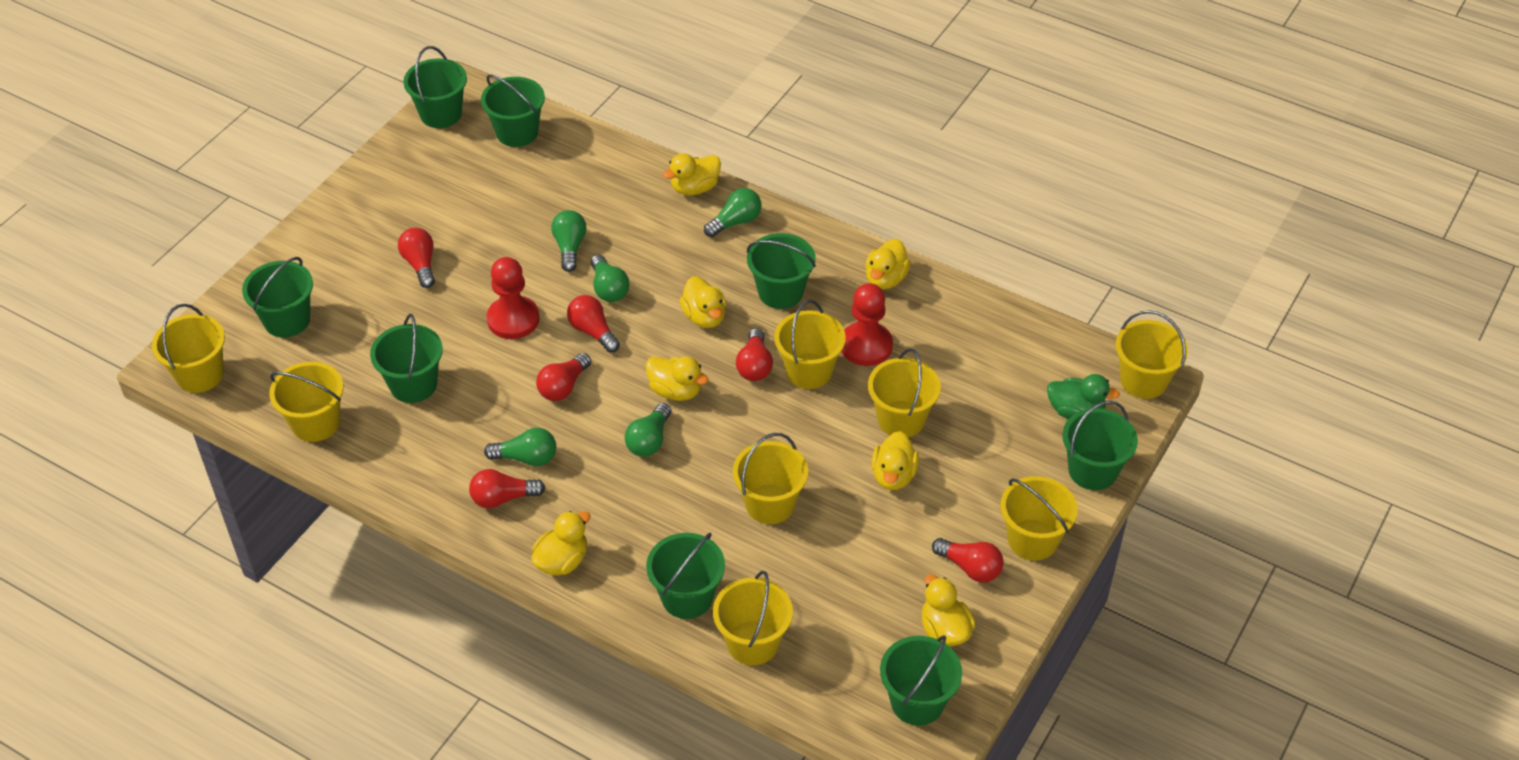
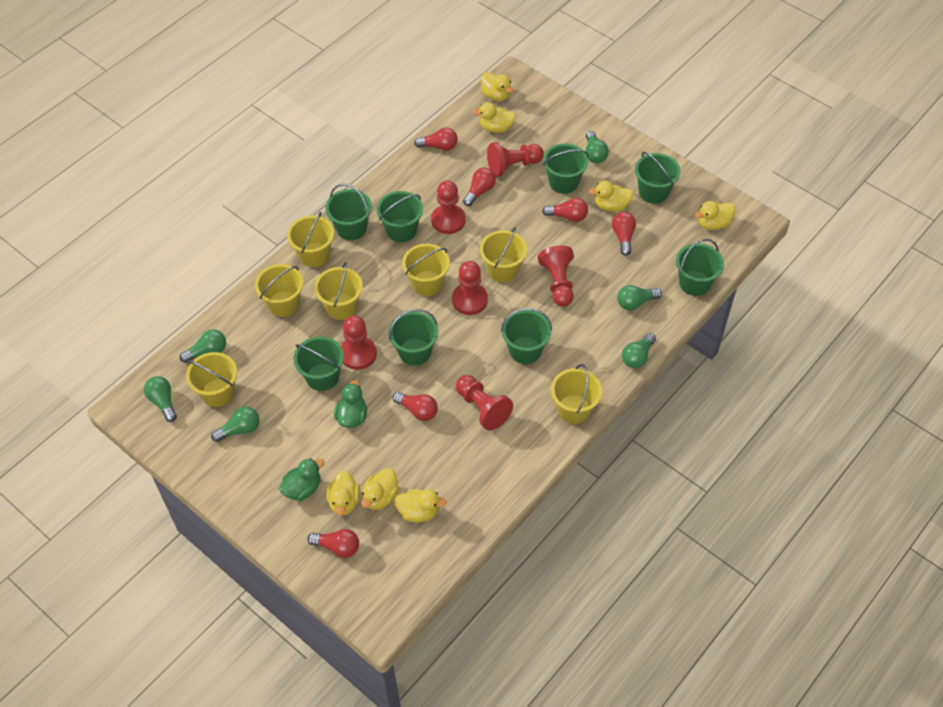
green duck: [1047,374,1120,419] = 1 -> [279,458,325,501] [334,380,367,428] = 2
green light bulb: [484,428,556,466] [551,210,587,272] [591,254,629,302] [625,403,671,457] [704,188,762,237] = 5 -> [144,376,177,422] [180,329,226,363] [211,407,260,442] [585,131,609,163] [617,285,662,310] [622,333,656,368] = 6
red pawn: [487,257,540,339] [841,283,893,366] = 2 -> [341,316,377,370] [431,180,466,234] [452,261,488,315] [456,375,513,430] [487,142,544,177] [538,246,574,307] = 6
yellow bucket: [152,304,225,393] [269,362,343,442] [713,571,793,665] [733,433,808,524] [774,300,846,389] [868,348,941,437] [1000,476,1078,560] [1115,310,1188,399] = 8 -> [186,352,237,407] [255,264,303,317] [287,212,334,267] [314,262,363,320] [402,244,450,296] [480,227,527,283] [551,364,602,424] = 7

